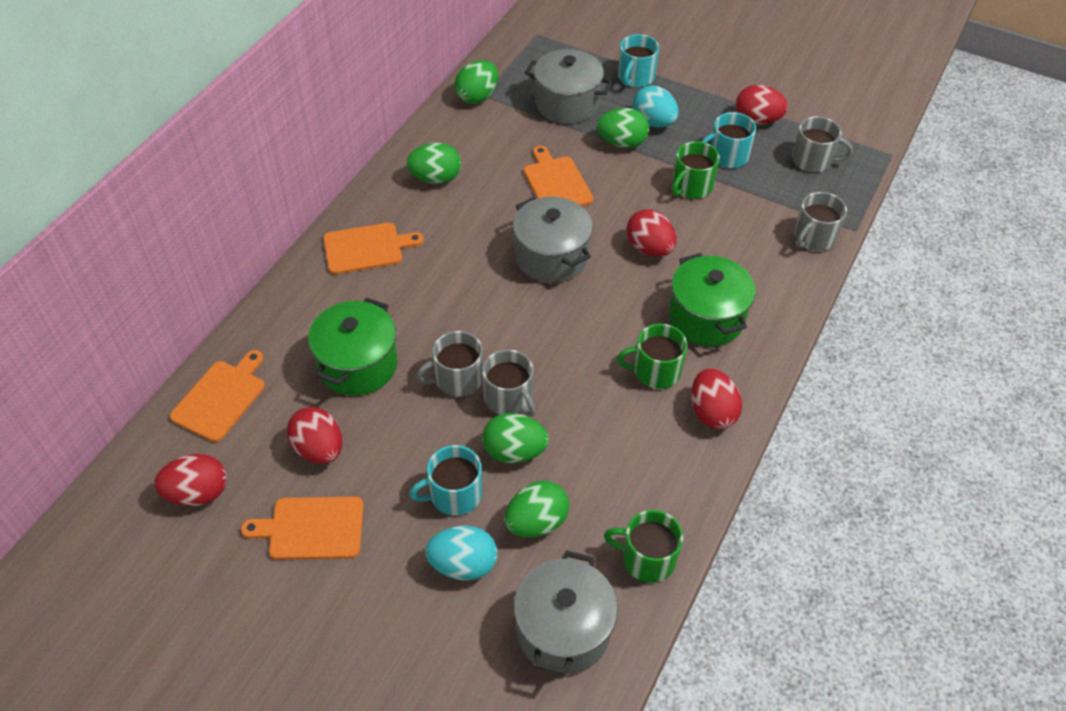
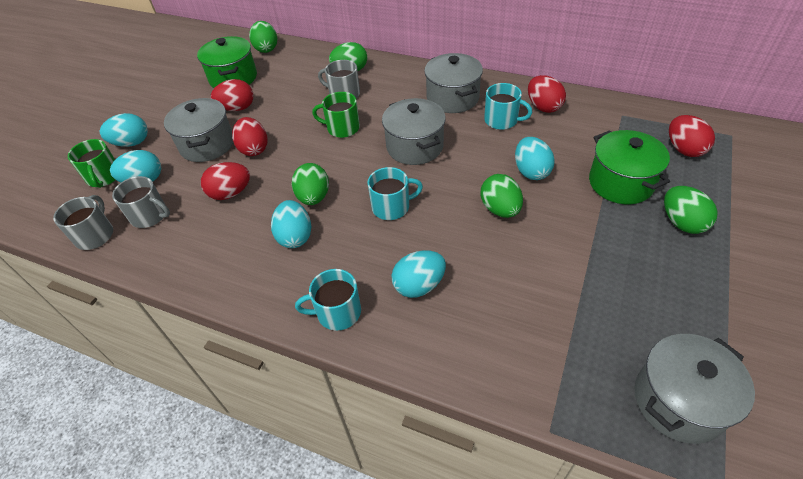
green mug: [604,510,683,583] [617,324,687,389] [672,141,720,199] = 3 -> [68,139,115,188] [312,92,360,138] = 2
grey mug: [416,331,483,397] [482,349,536,416] [792,116,853,173] [794,192,847,251] = 4 -> [53,195,113,250] [112,176,170,228] [318,60,360,98] = 3
grey pot: [513,197,593,283] [514,550,618,675] [525,49,613,124] = 3 -> [164,98,233,162] [382,98,446,165] [424,53,483,113] [635,334,755,444] = 4
orange cutting board: [170,350,265,442] [241,497,364,560] [323,223,424,274] [524,146,593,206] = 4 -> none = 0
turquoise egg: [425,525,498,581] [633,85,679,127] = 2 -> [100,113,148,147] [110,150,161,183] [271,200,312,248] [392,250,446,298] [515,137,555,180] = 5

